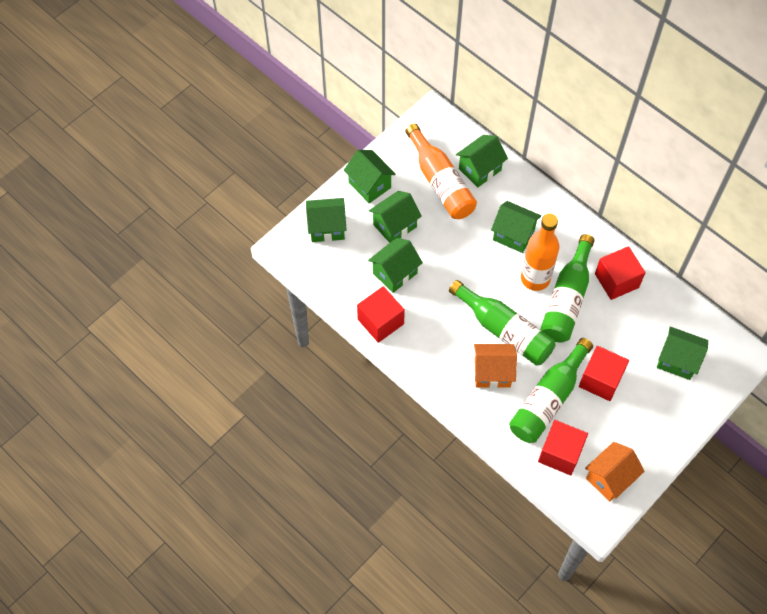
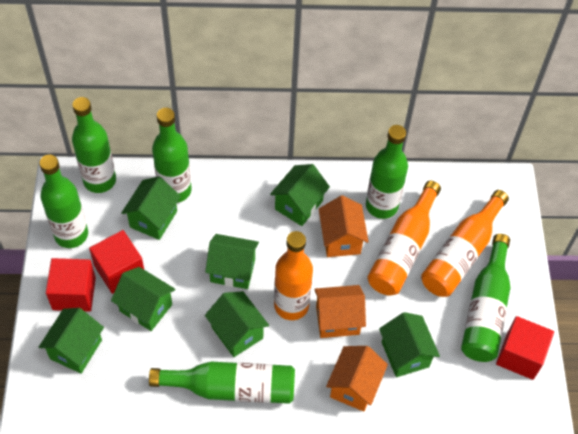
green bottle: [449,280,555,366] [509,338,593,443] [540,234,595,342] = 3 -> [39,155,88,248] [72,97,116,193] [149,362,295,404] [152,108,192,203] [366,125,408,219] [461,234,510,362] = 6
orange bottle: [405,124,477,219] [521,213,559,291] = 2 -> [274,231,313,320] [367,181,441,296] [421,190,509,297] = 3
orange house: [474,344,517,388] [585,442,645,502] = 2 -> [314,285,366,338] [319,195,369,257] [326,346,388,412] = 3
red cube: [357,286,405,343] [538,420,588,475] [579,346,629,401] [595,246,645,300] = 4 -> [46,258,96,312] [89,230,144,294] [496,316,554,380] = 3

